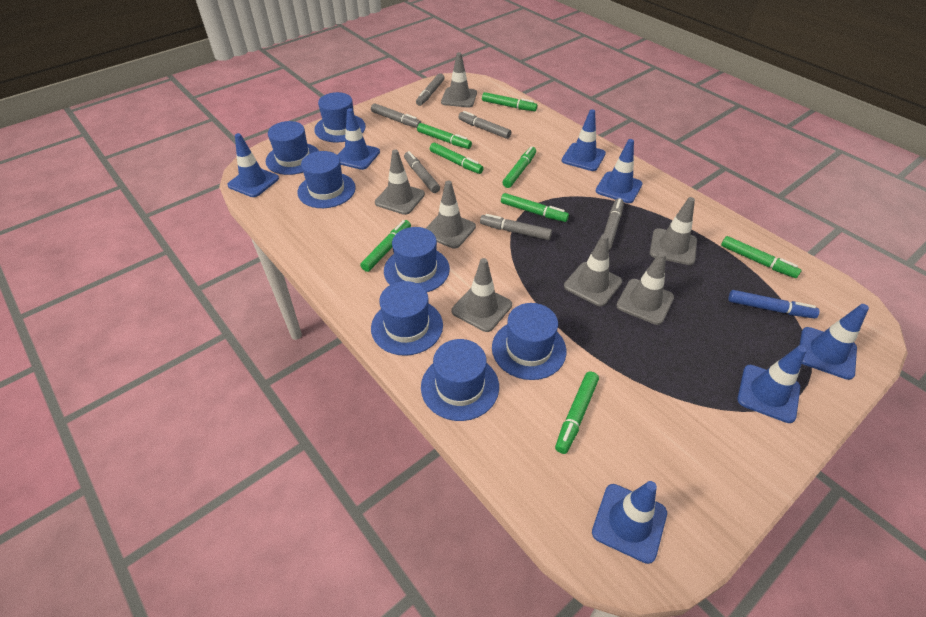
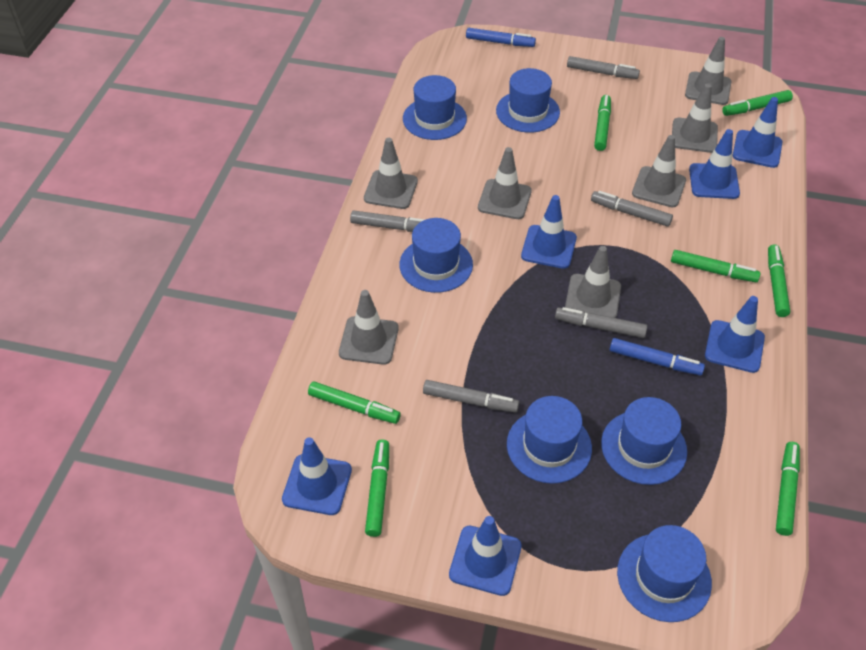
blue hat: [266,121,319,175] [297,151,356,208] [314,92,366,142] [371,281,443,356] [384,227,450,292] [421,339,499,421] [492,303,566,380] = 7 -> [400,218,473,293] [403,75,467,140] [496,68,560,133] [507,396,592,484] [601,397,687,485] [617,525,712,622] = 6
blue marker: [728,290,820,319] = 1 -> [466,28,536,47] [610,338,705,375] = 2
blue traffic cone: [227,133,279,197] [338,108,380,170] [562,109,606,171] [592,481,667,564] [595,139,643,203] [737,345,807,423] [800,304,869,380] = 7 -> [282,437,352,515] [449,516,522,596] [521,195,577,269] [689,129,740,199] [705,296,765,373] [733,97,782,168] = 6
green marker: [360,220,411,272] [417,123,472,149] [430,143,484,174] [482,92,537,111] [501,193,569,222] [502,146,536,188] [555,372,599,454] [721,236,802,278] = 8 -> [308,382,401,424] [365,440,389,537] [594,95,611,151] [671,250,761,282] [722,90,793,116] [768,245,790,317] [776,442,800,536] = 7
grey marker: [371,103,421,128] [404,151,440,193] [416,73,444,106] [459,111,511,139] [480,214,552,240] [604,198,624,249] = 6 -> [350,210,425,232] [423,380,519,412] [555,307,647,338] [567,56,640,79] [591,191,673,227] = 5

